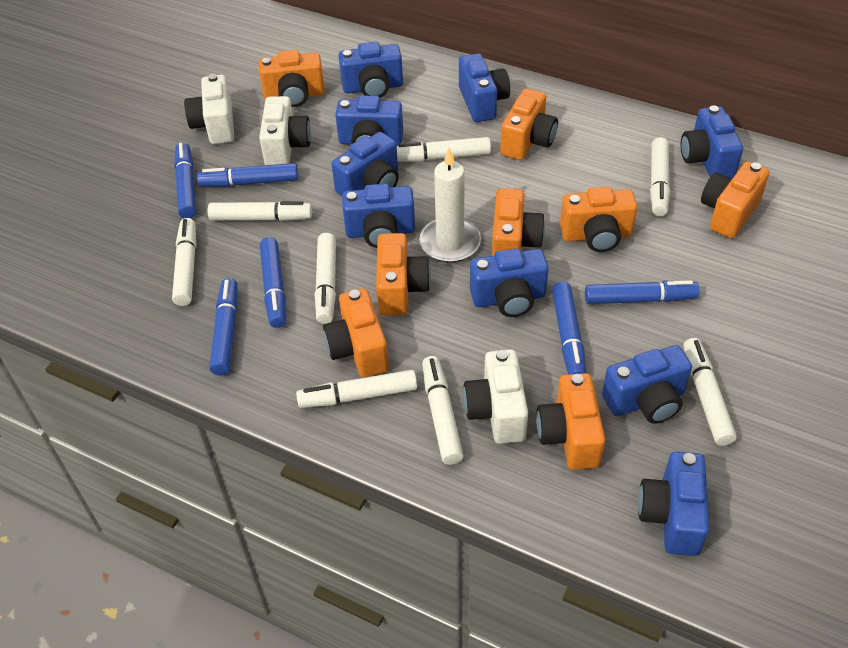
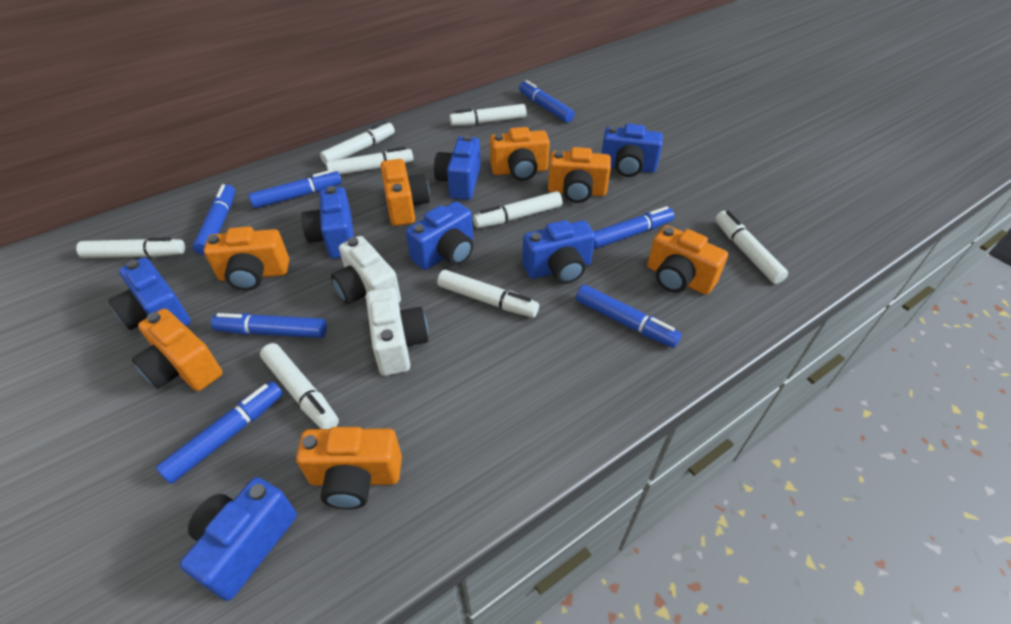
blue camera: [332,132,399,196] [335,95,403,146] [338,42,403,98] [342,184,415,248] [459,53,510,122] [470,248,549,317] [602,345,692,424] [638,452,710,556] [681,105,743,178] = 9 -> [108,258,191,330] [180,477,297,601] [301,186,354,259] [406,201,473,270] [434,135,481,200] [522,220,595,284] [601,123,663,177] = 7
blue marker: [174,142,196,218] [197,163,298,187] [209,278,238,375] [260,237,286,328] [552,282,586,375] [585,280,700,304] = 6 -> [156,381,283,484] [192,184,235,255] [211,313,327,338] [248,170,342,209] [519,80,575,123] [576,285,682,348] [593,206,675,249] = 7
orange camera: [259,50,325,107] [323,288,389,377] [376,233,431,316] [492,188,545,256] [500,89,558,160] [536,373,605,470] [560,187,637,252] [701,161,770,238] = 8 -> [132,309,223,391] [204,226,289,290] [296,427,402,509] [381,159,430,226] [490,127,550,181] [548,147,611,203] [647,225,728,295] = 7
white camera: [184,74,234,144] [259,96,311,165] [463,349,528,444] = 3 -> [331,236,401,304] [366,287,428,376] = 2
white candle: [419,148,481,263] = 1 -> none = 0

